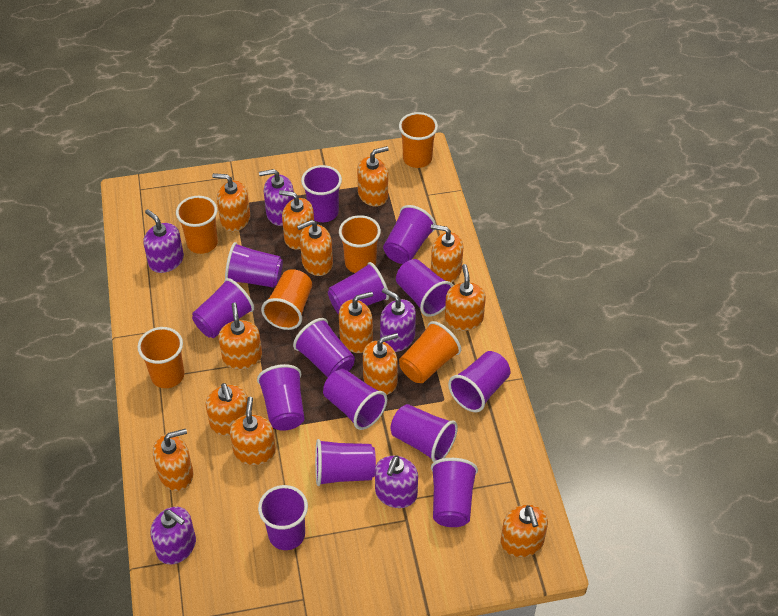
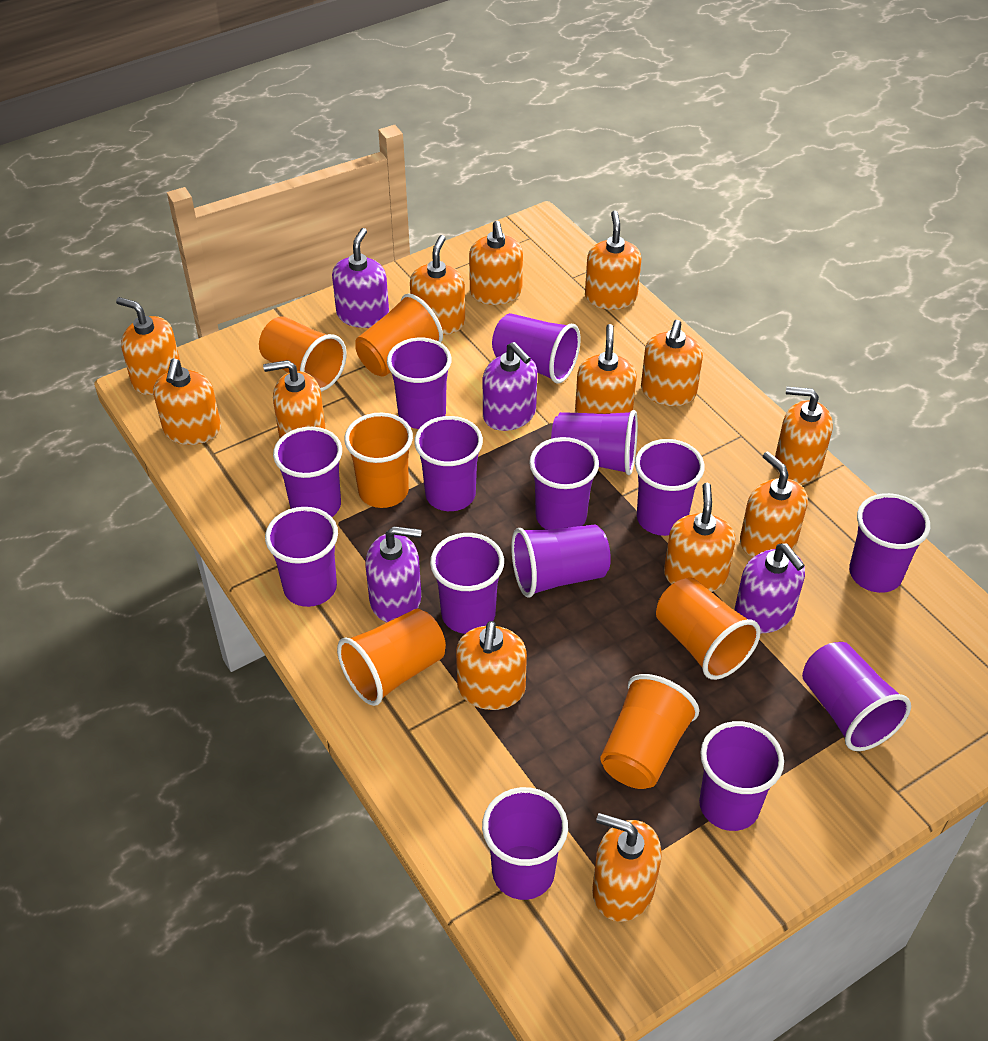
purple soap dispenser: [143,209,184,273] [150,507,196,564] [259,169,294,226] [375,456,418,508] [380,288,416,352] = 5 -> [332,228,389,328] [366,526,422,622] [483,342,537,431] [735,543,805,633] = 4

